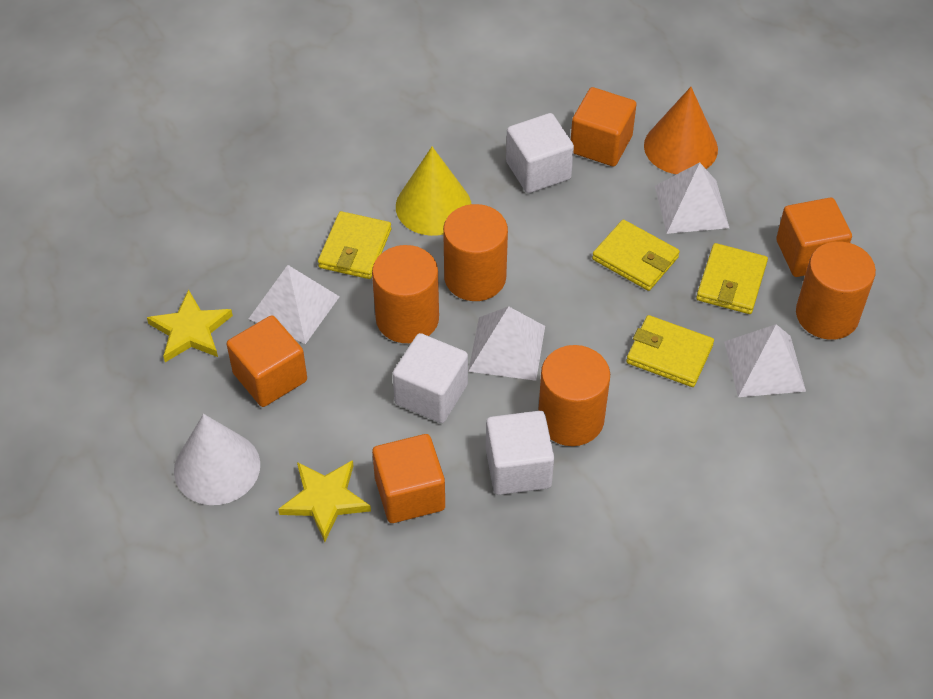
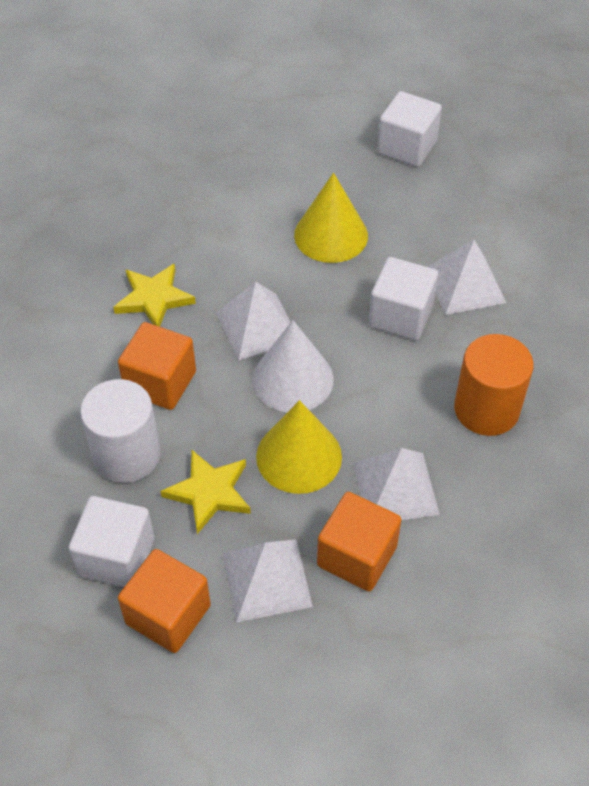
orange cone: [644,87,718,174] = 1 -> none = 0
orange cube: [227,315,307,407] [372,434,445,523] [571,87,636,167] [776,198,852,277] = 4 -> [118,322,196,410] [118,549,211,653] [317,492,401,591] = 3
orange cylinder: [372,245,439,343] [443,204,508,301] [538,345,610,446] [796,241,876,340] = 4 -> [454,334,534,436] = 1
white cylinder: none = 0 -> [80,379,160,483] = 1
yellow cone: [396,147,471,236] = 1 -> [256,400,342,494] [294,173,368,263] = 2
yellow wallet: [318,211,391,279] [592,220,680,291] [626,315,714,387] [696,243,768,314] = 4 -> none = 0

